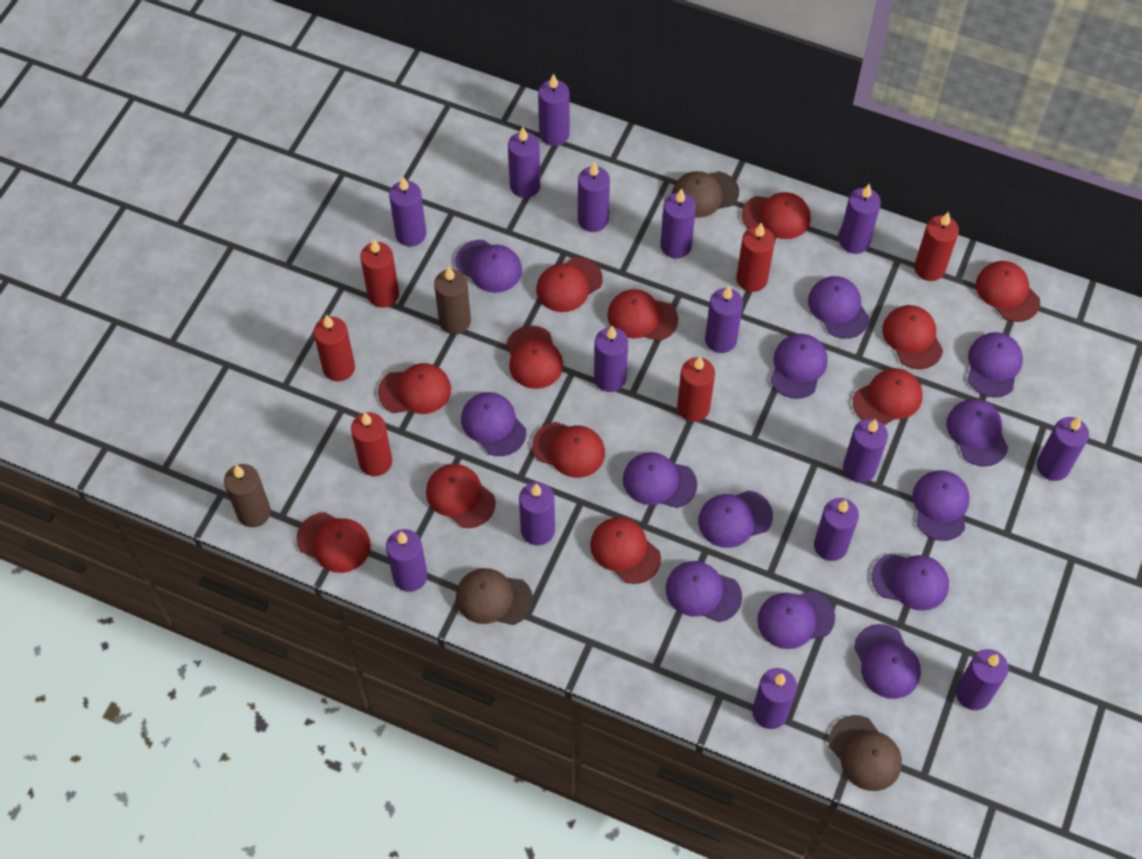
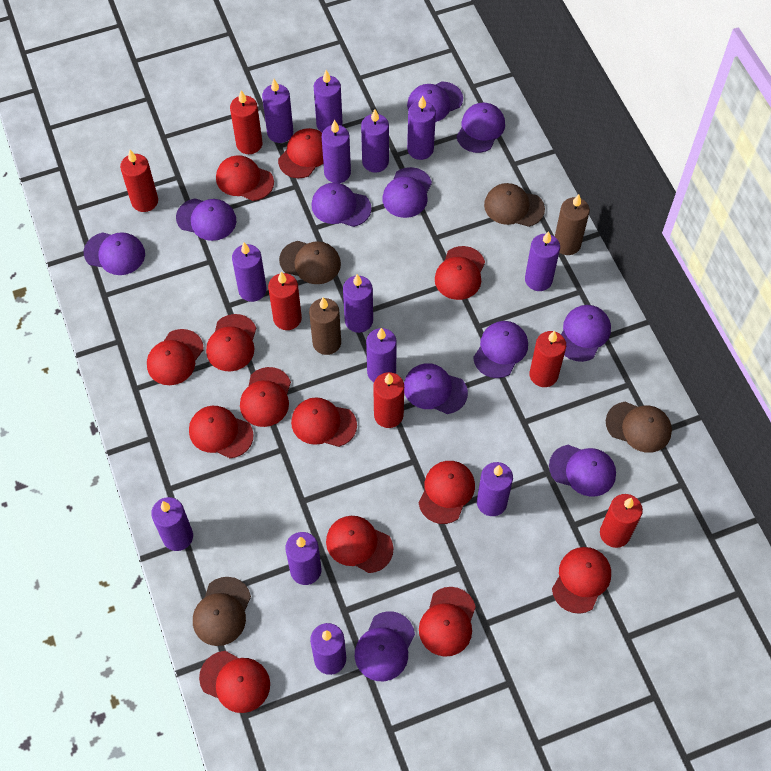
brown cap: [456,568,533,625] [672,171,739,218] [828,715,902,791] = 3 -> [193,577,251,646] [279,241,341,284] [484,183,545,227] [606,402,672,453] = 4
purple candle: [386,529,427,592] [389,176,426,247] [508,127,541,198] [519,482,555,545] [538,73,569,146] [578,162,610,232] [594,326,628,392] [660,188,696,259] [705,286,743,353] [752,668,797,729] [814,498,859,561] [839,184,881,254] [843,419,888,483] [956,649,1009,710] [1037,417,1089,481] = 15 -> [151,497,193,551] [232,242,266,302] [262,79,293,143] [285,532,321,585] [310,623,346,675] [314,70,343,133] [322,120,351,183] [343,274,373,333] [361,109,389,173] [366,328,397,382] [407,96,436,160] [477,462,513,516] [525,231,560,291] = 13
purple cap: [455,240,522,293] [461,392,526,456] [623,452,697,508] [666,561,742,622] [698,490,773,548] [757,591,835,649] [770,334,828,399] [808,276,870,339] [854,624,921,699] [871,553,949,611] [913,470,970,541] [947,399,1008,467] [967,332,1023,398] = 13 -> [84,232,145,275] [176,198,236,241] [312,183,372,227] [355,611,415,681] [382,167,432,218] [404,363,468,414] [407,81,463,122] [456,103,505,153] [473,321,528,378] [549,445,616,497] [561,305,611,362] = 11
red cap: [296,512,371,573] [378,363,451,414] [426,464,496,528] [506,325,563,389] [532,422,605,478] [536,257,603,312] [590,517,661,584] [607,289,678,341] [741,192,811,239] [853,368,922,425] [882,305,943,369] [976,261,1040,322] = 12 -> [147,329,204,385] [189,406,254,458] [199,651,270,713] [206,314,256,371] [216,155,274,201] [240,367,291,427] [278,128,323,178] [291,397,357,447] [326,516,393,573] [419,461,475,524] [419,587,476,657] [435,246,485,300] [552,547,611,614] = 13

